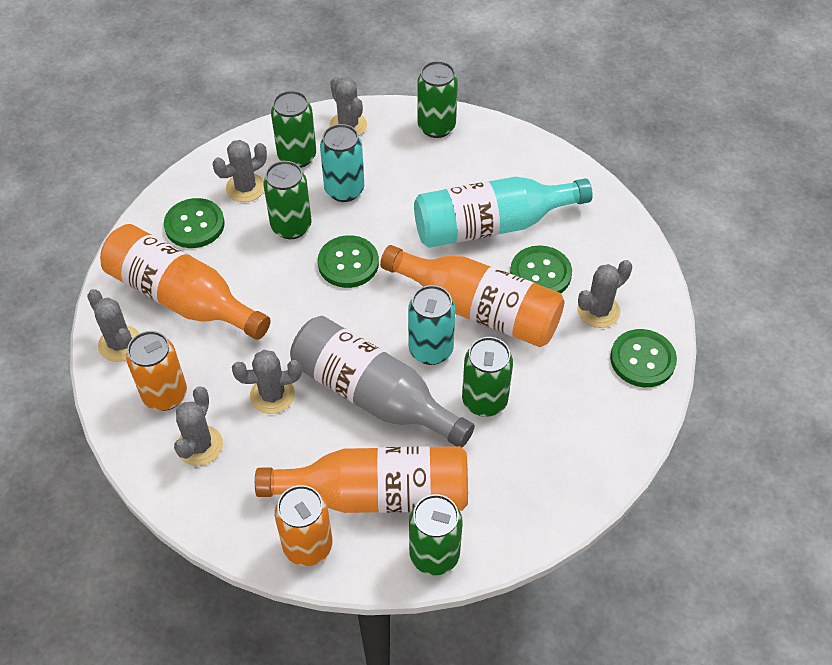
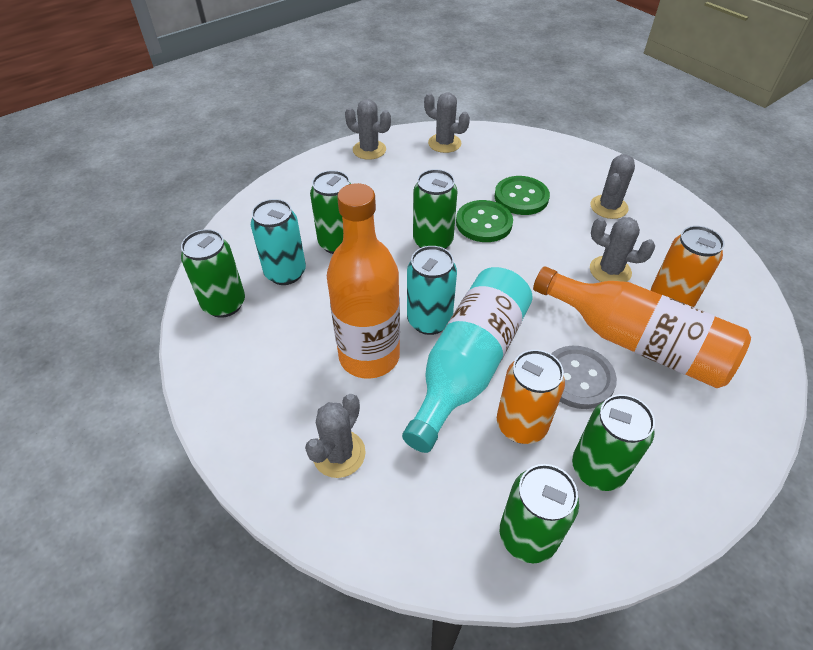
green button: [164,198,225,248] [318,235,379,288] [510,245,572,293] [610,329,677,387] = 4 -> [456,200,513,242] [494,176,550,215] = 2
grey bottle: [290,316,475,447] = 1 -> none = 0
grey button: none = 0 -> [551,346,617,409] = 1
grey cactus: [87,289,139,362] [174,386,223,466] [213,140,267,202] [232,350,302,414] [330,77,367,136] [577,260,632,328] = 6 -> [305,394,366,478] [345,99,391,160] [424,92,470,153] [590,154,635,219] [590,217,655,282] = 5
orange bottle: [100,224,271,340] [255,446,468,513] [380,245,564,347] = 3 -> [327,183,400,379] [533,266,751,388] = 2

